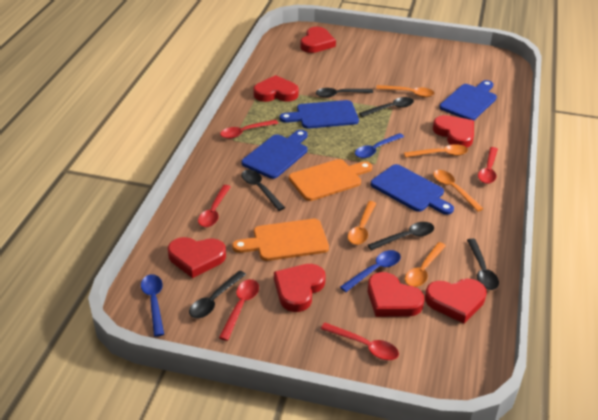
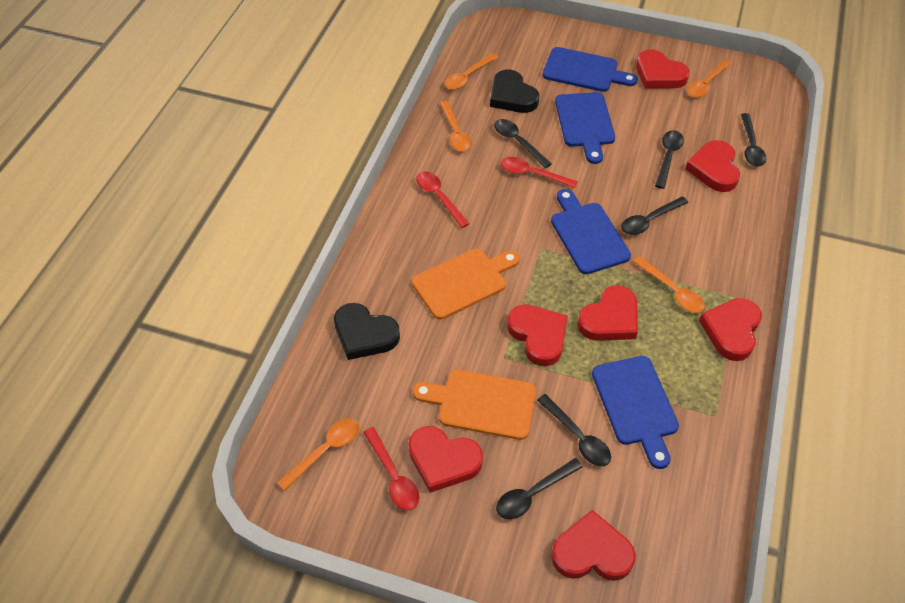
black heart: none = 0 -> [334,303,400,360] [490,70,539,113] = 2
blue spoon: [141,274,164,337] [340,250,401,292] [355,133,404,158] = 3 -> none = 0
red spoon: [198,185,231,227] [219,279,259,341] [220,120,279,139] [321,323,399,360] [478,147,498,184] = 5 -> [363,427,419,510] [416,171,470,228] [500,157,578,188] = 3

